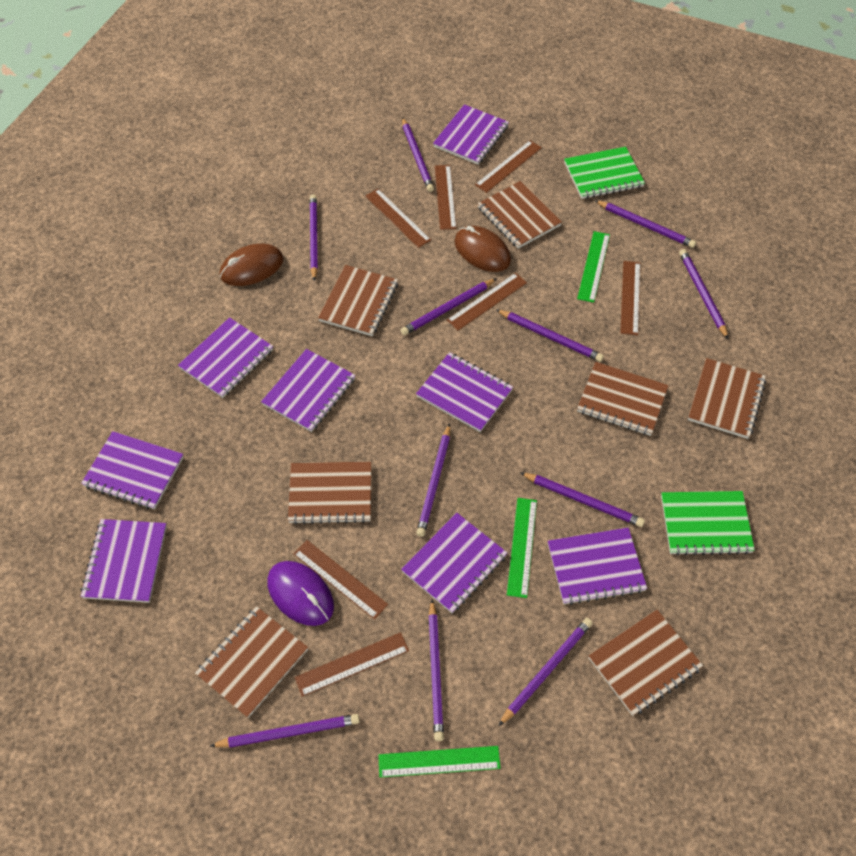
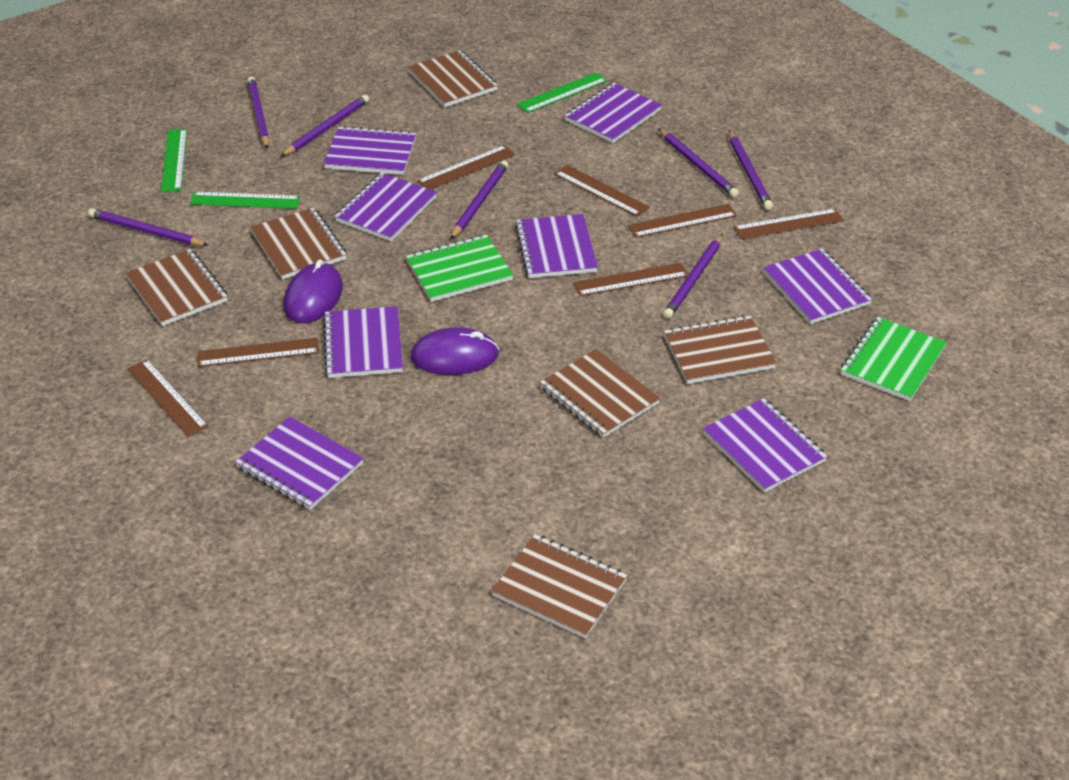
brown mouse: [220,244,284,286] [455,226,511,272] = 2 -> none = 0
brown notebook: [195,606,308,718] [288,462,371,524] [318,265,398,336] [477,181,562,249] [577,362,669,436] [588,610,703,716] [688,358,766,439] = 7 -> [125,249,228,326] [250,207,347,280] [408,50,498,107] [491,534,628,638] [540,349,661,438] [664,315,777,384] = 6
purple mouse: [267,561,334,626] = 1 -> [283,260,343,323] [410,327,499,375] = 2
purple pencil: [210,714,360,747] [309,194,318,281] [400,278,497,335] [402,117,434,192] [416,423,450,537] [428,599,444,741] [496,309,604,362] [499,618,593,726] [520,472,645,527] [594,200,696,248] [679,249,729,340] = 11 -> [88,208,208,246] [247,77,269,149] [280,95,369,157] [450,161,508,240] [659,129,739,197] [663,234,723,319] [729,131,773,210] = 7

